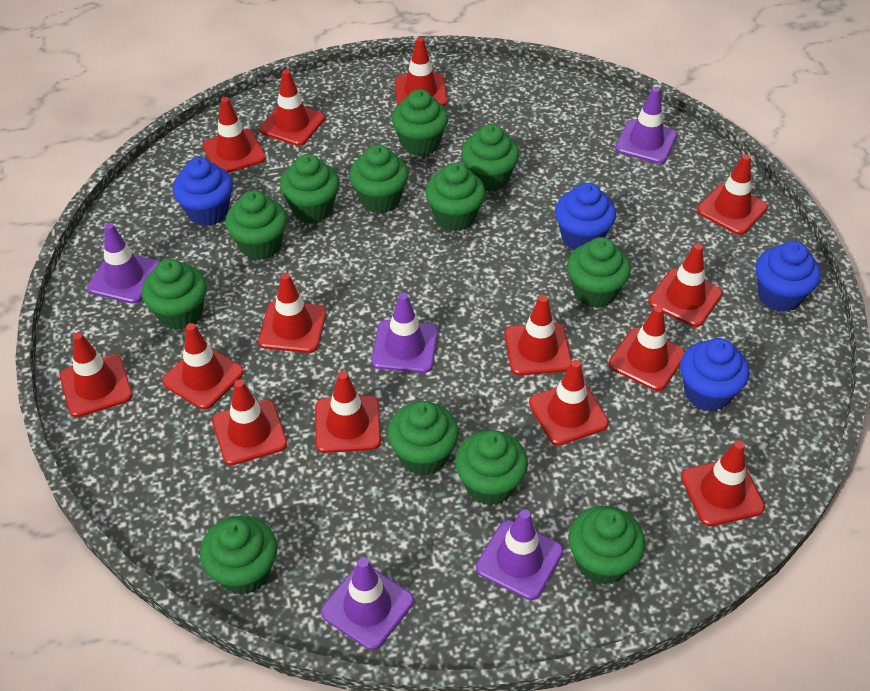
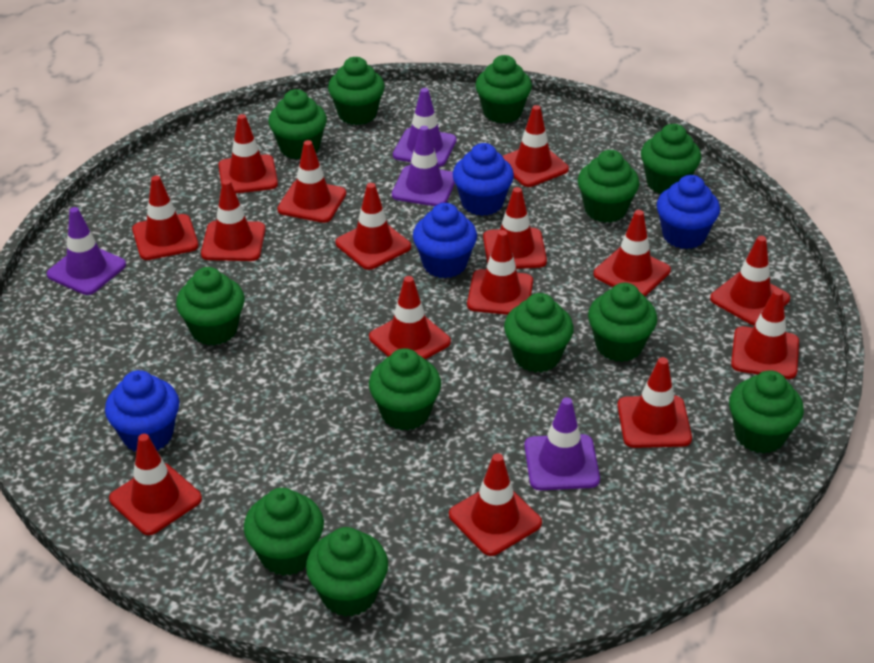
purple traffic cone: [87,223,160,304] [321,558,414,650] [371,293,438,373] [476,509,563,600] [615,87,677,164] = 5 -> [47,207,126,295] [392,126,455,206] [393,88,457,167] [524,397,600,490] = 4
red traffic cone: [60,332,133,417] [162,323,244,409] [202,97,266,173] [212,379,287,465] [258,273,326,353] [260,69,325,146] [315,371,381,453] [395,37,447,106] [505,295,572,375] [529,360,609,446] [608,305,686,391] [648,243,723,327] [681,440,765,526] [697,154,768,235] = 14 -> [109,434,202,535] [132,176,199,260] [201,179,266,261] [218,114,278,193] [277,140,346,223] [335,183,411,270] [369,276,451,359] [449,453,542,556] [467,230,533,315] [483,187,547,269] [503,105,569,187] [594,210,671,296] [617,357,692,448] [710,236,790,326] [731,289,799,379] = 15

